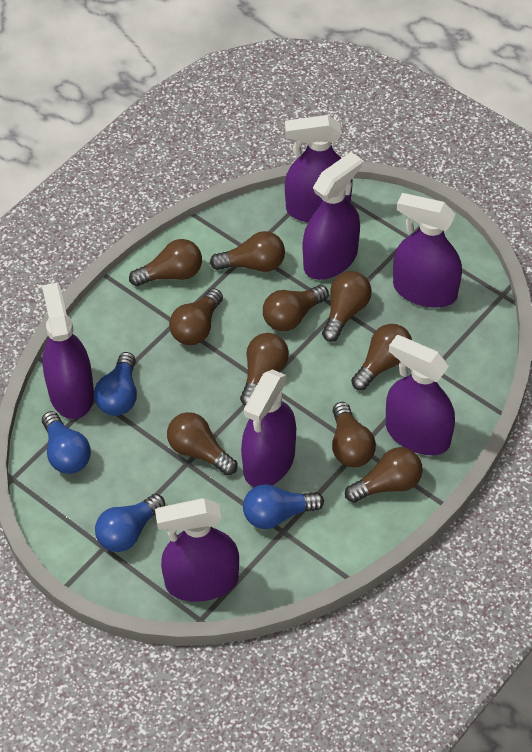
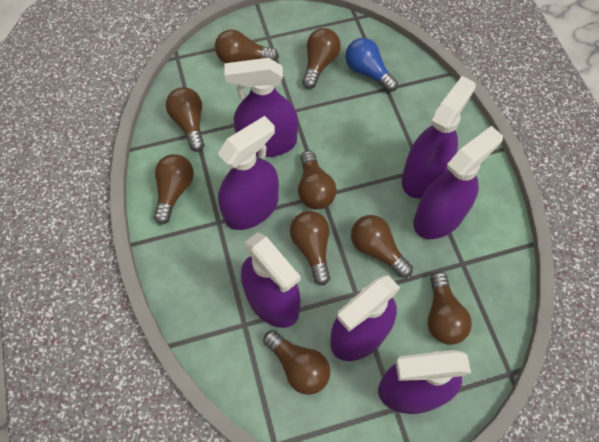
blue light bulb: [42,411,91,474] [94,352,137,416] [95,494,165,552] [243,484,324,529] = 4 -> [345,38,398,92] = 1
brown light bulb: [129,239,202,286] [167,412,237,475] [169,288,223,345] [210,231,285,272] [240,333,289,406] [263,285,329,331] [322,271,372,342] [332,402,376,467] [345,447,423,503] [351,324,412,390] = 10 -> [154,154,194,225] [166,87,205,152] [215,29,279,63] [263,330,330,395] [290,211,330,285] [298,150,337,210] [302,28,341,89] [351,215,413,278] [428,271,472,345] = 9

